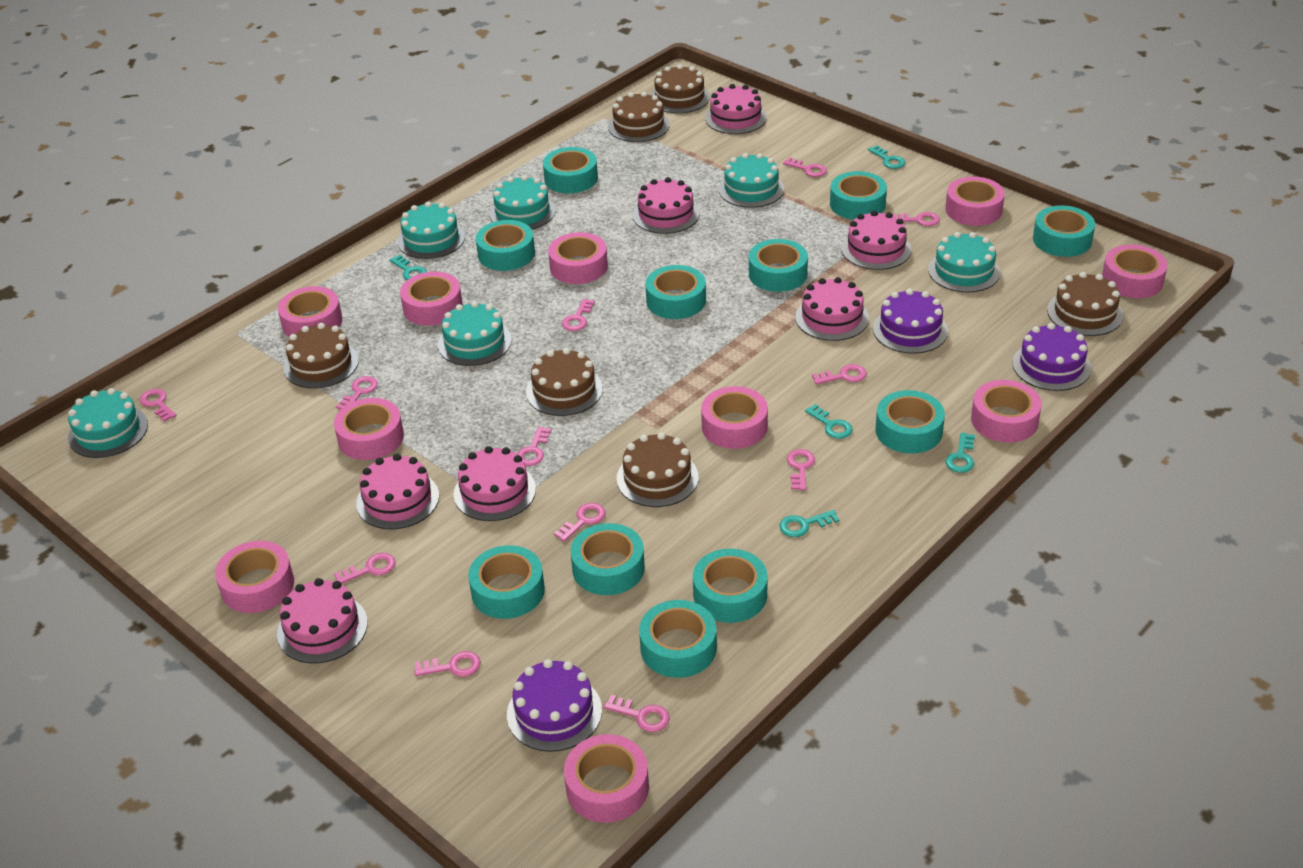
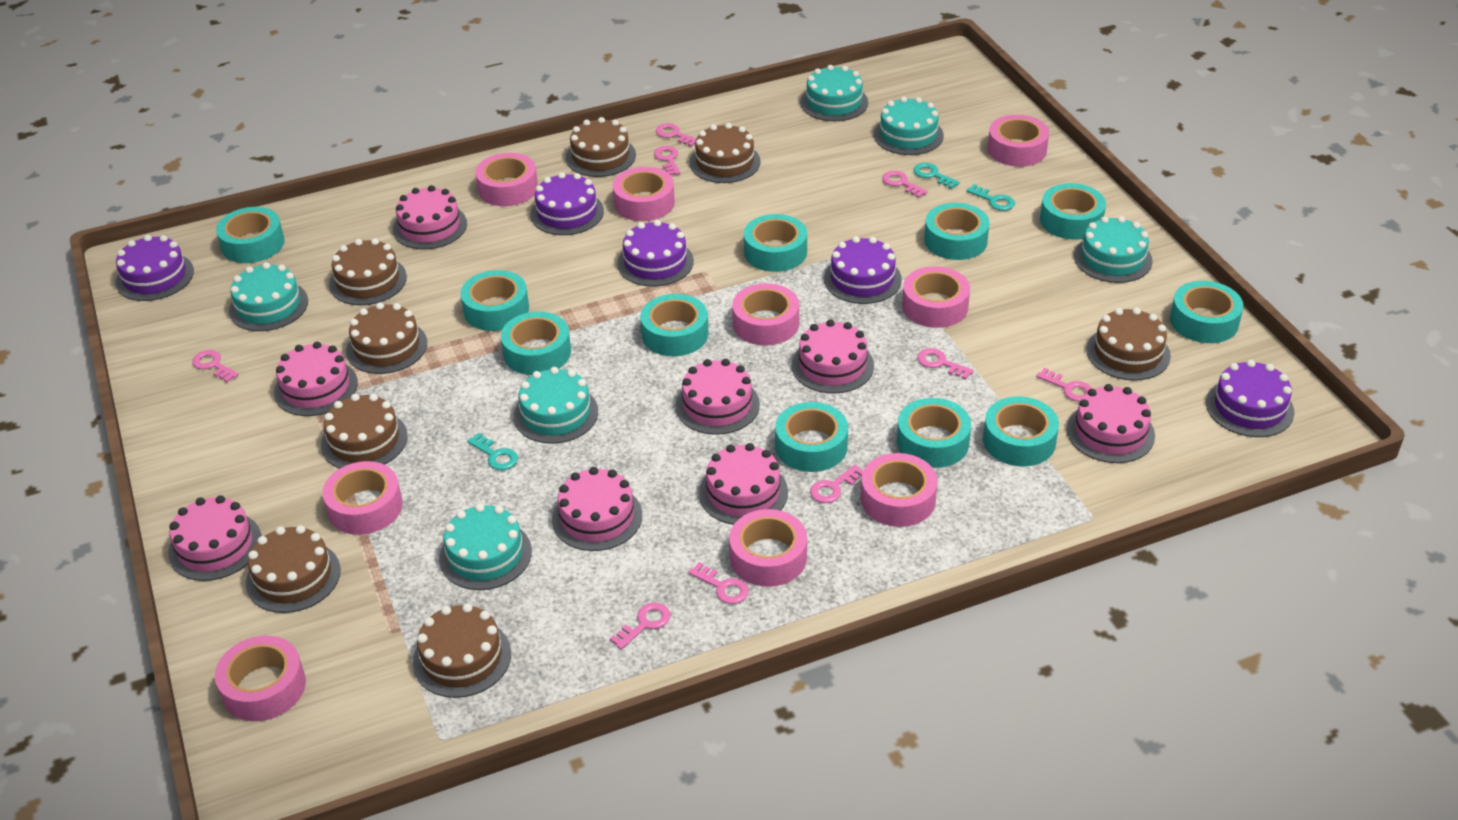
brown cake: [284,323,359,389] [526,348,603,416] [608,92,670,142] [617,432,699,507] [651,64,710,113] [1047,272,1123,336] = 6 -> [246,525,341,613] [321,394,408,469] [329,238,407,305] [346,302,427,374] [413,603,511,698] [566,117,636,177] [690,123,761,183] [1087,307,1171,381] = 8
pink cake: [277,578,368,663] [356,454,439,529] [454,446,536,521] [633,177,699,234] [705,84,767,134] [795,277,869,341] [841,210,912,270] = 7 -> [168,495,261,581] [274,342,358,416] [393,185,467,249] [552,467,642,551] [675,359,760,435] [699,443,788,525] [791,320,874,394] [1067,384,1155,463] = 8
pink key: [140,389,177,422] [334,553,396,584] [336,376,378,409] [414,651,480,677] [517,427,551,466] [554,503,605,542] [562,299,595,331] [604,694,670,732] [783,157,827,177] [787,449,815,490] [812,364,867,385] [893,212,940,226] = 12 -> [192,350,239,382] [610,602,670,650] [654,146,680,175] [656,123,696,147] [688,562,749,604] [810,465,863,503] [882,171,928,198] [917,348,974,380] [1036,368,1092,402] = 9
pink tape: [215,541,294,613] [278,286,342,337] [334,398,404,460] [400,272,463,326] [548,232,608,284] [564,734,649,823] [701,386,768,449] [945,177,1005,226] [971,380,1042,442] [1102,244,1168,298] = 10 -> [215,636,306,721] [322,461,403,535] [475,153,538,206] [613,167,675,221] [729,509,807,587] [732,283,799,346] [861,453,938,527] [902,266,970,328] [988,115,1049,167] = 9
purple cake: [507,659,602,752] [873,289,948,354] [1013,323,1091,391] = 3 -> [115,235,194,301] [530,172,604,235] [617,220,694,287] [824,236,902,304] [1206,360,1294,437] = 5
turquoise key: [390,255,427,280] [779,510,839,537] [805,404,853,439] [868,145,905,169] [945,432,975,473] = 5 -> [467,433,518,470] [913,163,960,189] [966,184,1015,211] = 3

